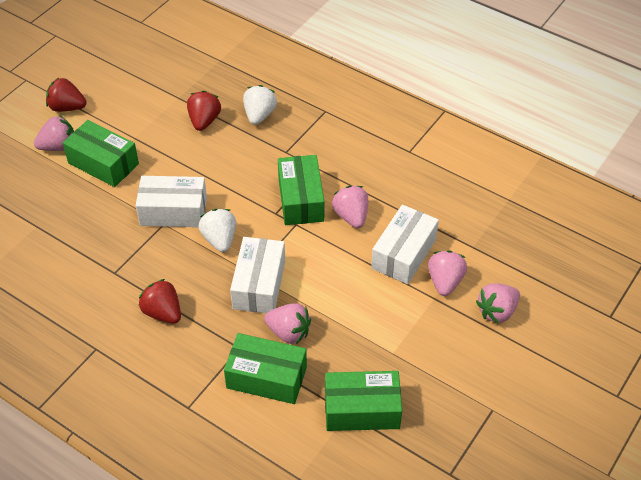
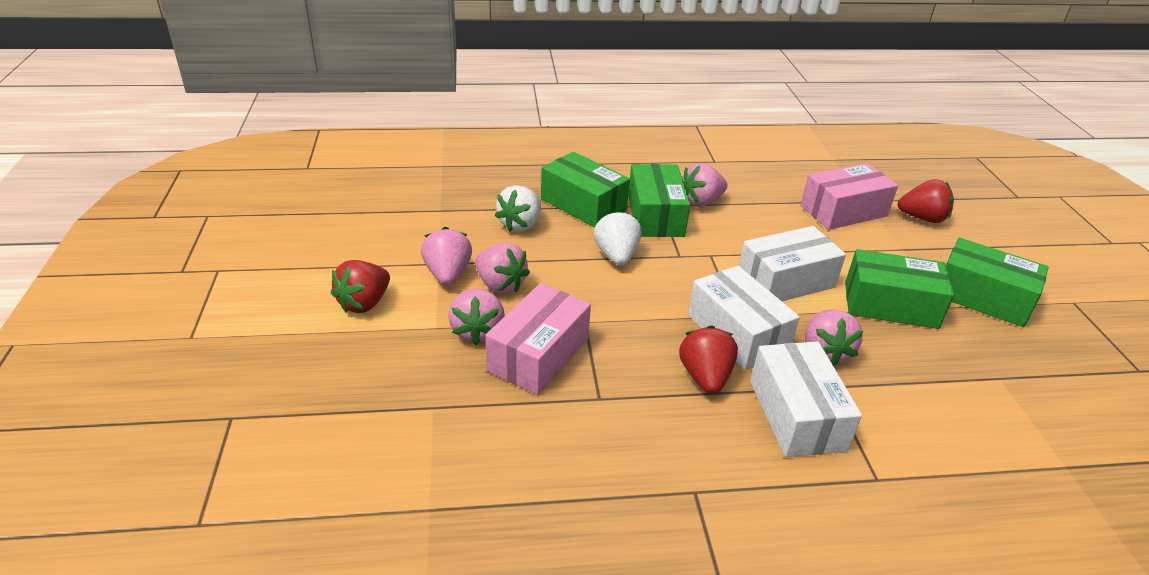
pink box: none = 0 -> [485,283,591,395] [800,163,898,230] = 2

